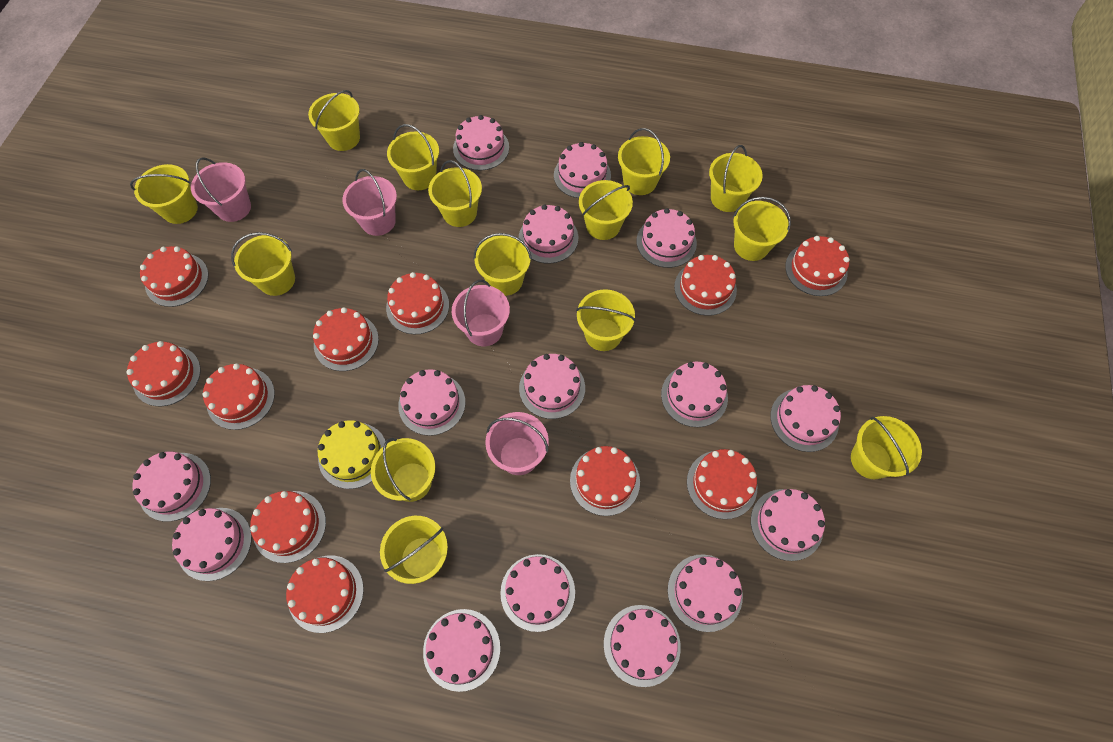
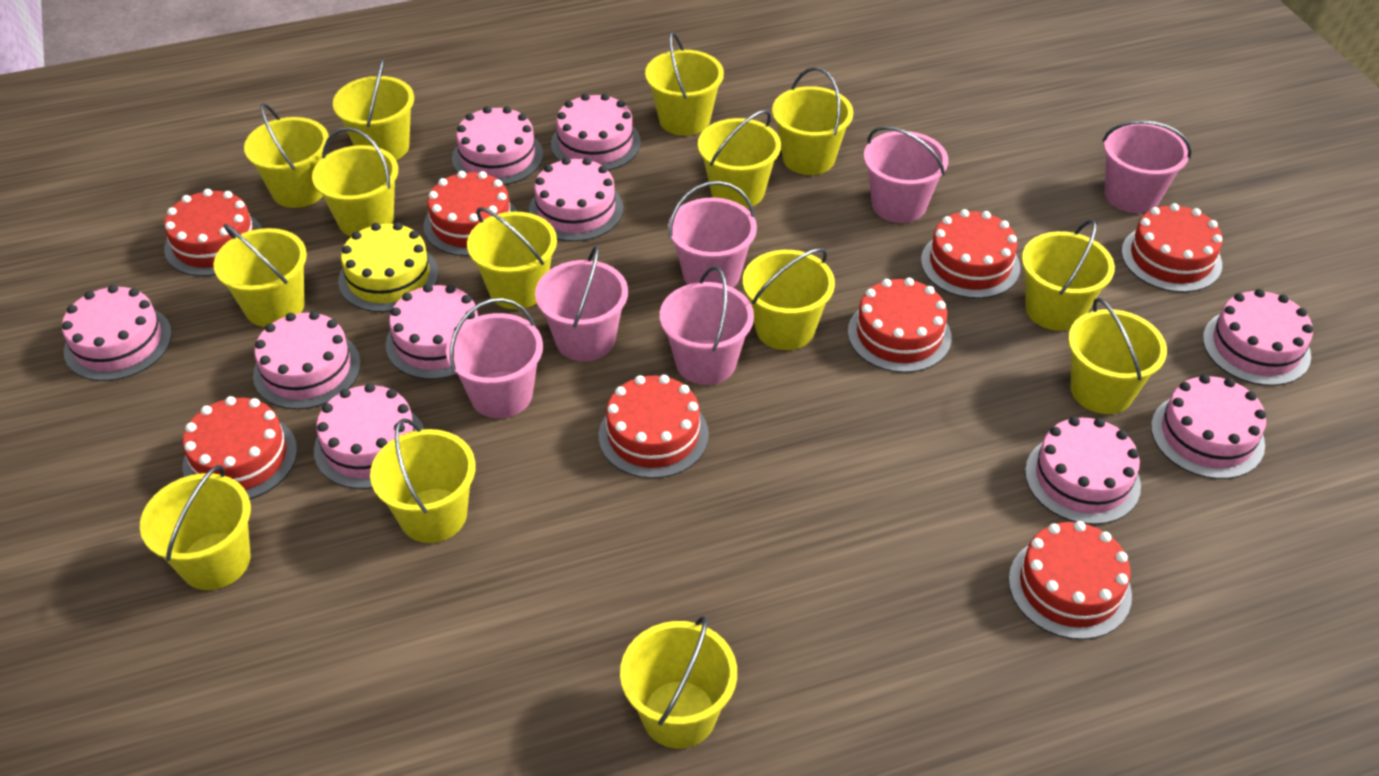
pink bucket: [191,157,251,222] [342,169,397,236] [452,280,510,346] [485,412,549,475] = 4 -> [446,298,543,418] [535,246,628,361] [660,266,754,385] [668,181,757,288] [864,126,948,223] [1102,120,1192,213] = 6
pink cake: [132,451,211,522] [172,508,252,581] [398,369,465,436] [423,609,500,692] [453,115,509,170] [500,554,575,632] [519,204,578,264] [519,354,585,419] [554,142,611,198] [604,605,681,687] [637,208,697,268] [661,362,728,427] [668,554,743,632] [751,489,825,561] [770,385,841,452] = 15 -> [62,285,172,381] [253,311,361,409] [314,383,424,489] [386,284,480,379] [452,106,543,185] [529,157,623,242] [551,93,641,171] [1025,417,1141,525] [1151,374,1266,479] [1203,289,1313,386] = 10
red cake: [126,341,201,406] [140,246,209,307] [203,363,275,430] [250,491,326,563] [286,555,364,633] [313,307,379,371] [386,272,449,334] [570,446,640,516] [674,255,737,316] [687,449,757,519] [785,236,850,296] = 11 -> [164,189,262,276] [183,396,297,500] [423,171,518,256] [599,375,709,479] [848,278,952,373] [921,209,1020,299] [1009,521,1132,640] [1121,203,1223,292] = 8

